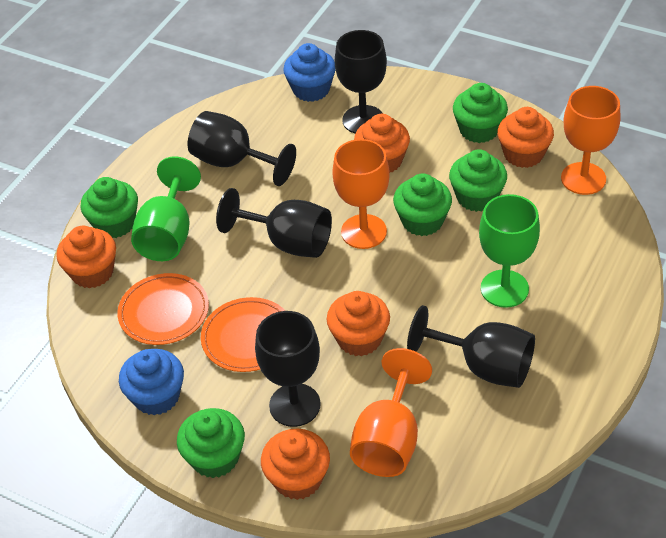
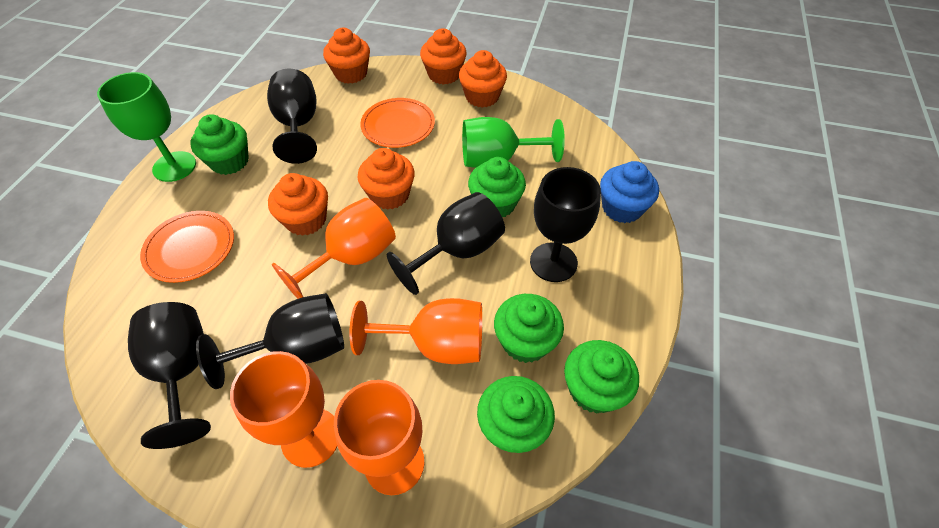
blue cupcake: [119,349,184,415] [283,43,336,102] = 2 -> [600,161,659,223] = 1
orange goblet: [332,139,390,249] [350,348,432,477] [561,86,621,195] = 3 -> [230,351,337,468] [272,198,396,299] [334,380,424,495] [350,298,482,364] = 4

